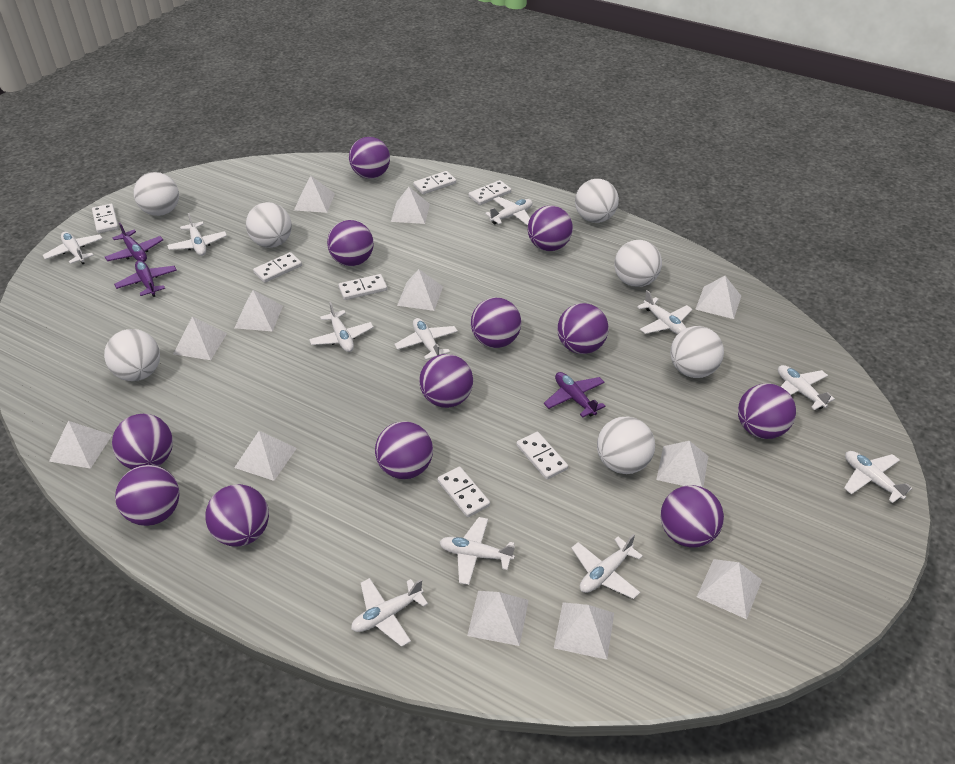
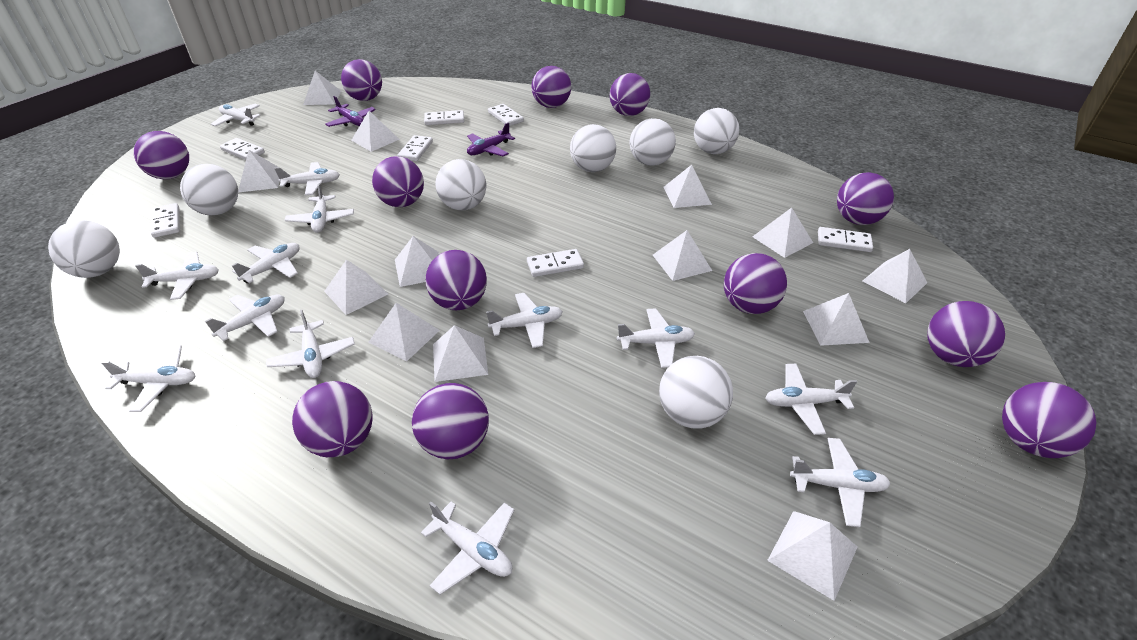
purple plane: [105,223,163,262] [114,260,177,297] [544,372,605,417] = 3 -> [325,96,376,127] [467,122,515,156] = 2
white plane: [43,232,103,264] [167,213,227,256] [309,302,374,352] [351,578,428,647] [394,318,458,360] [440,517,515,585] [485,197,533,226] [571,534,643,599] [637,290,692,335] [778,365,835,410] [844,451,912,503] = 11 -> [102,345,195,412] [135,252,219,300] [205,295,284,341] [211,104,261,126] [232,243,300,283] [266,310,355,378] [274,162,340,195] [285,183,354,233] [421,501,514,595] [486,293,563,348] [617,308,695,368] [766,364,857,435] [790,438,891,527] = 13
white pyramid: [49,421,112,469] [173,316,227,360] [234,290,283,332] [234,431,297,481] [294,176,335,213] [391,187,430,224] [397,269,443,311] [467,591,529,646] [554,602,614,660] [656,441,708,487] [695,276,741,319] [697,559,762,619] = 12 -> [238,150,279,192] [303,71,341,105] [324,260,388,315] [351,111,400,152] [368,303,440,361] [395,236,439,287] [433,325,488,382] [653,230,712,281] [663,165,712,208] [752,208,813,258] [767,511,857,601] [803,293,870,346] [863,249,927,303] = 13

